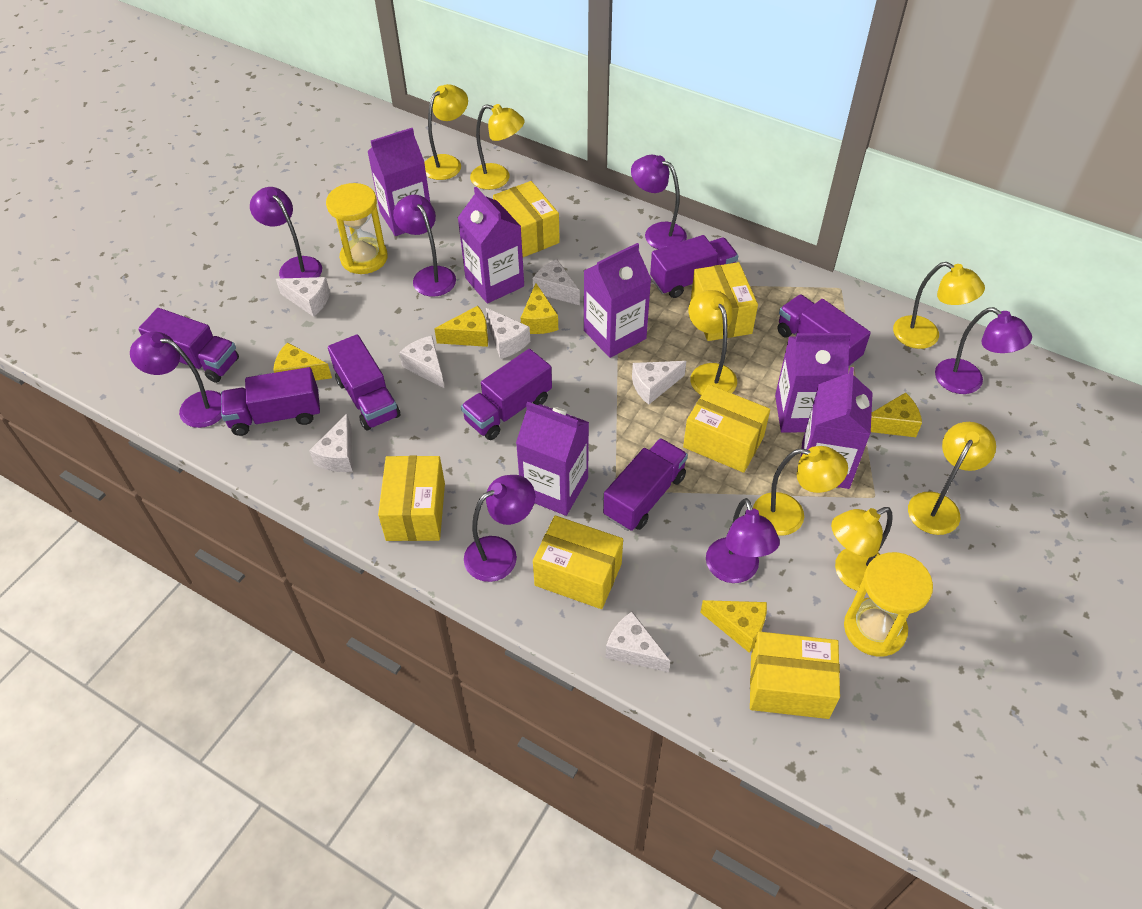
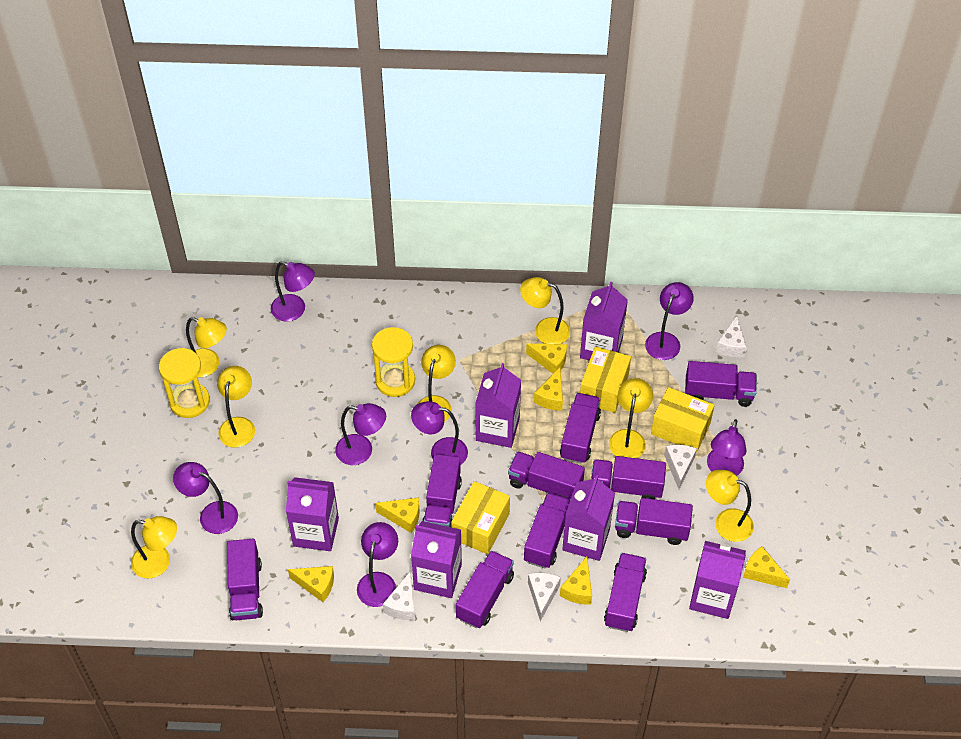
purple truck: [138,308,239,383] [221,367,320,436] [328,334,400,431] [461,349,552,440] [603,438,688,531] [650,235,738,298] [777,294,871,368] = 7 -> [227,539,263,620] [422,454,462,528] [456,550,514,628] [508,451,585,499] [524,493,571,568] [560,393,601,464] [591,456,666,499] [604,553,647,632] [615,498,693,545] [685,361,757,407] = 10
white cheese: [276,277,330,317] [309,414,353,472] [399,336,444,388] [486,308,530,359] [533,259,580,305] [606,612,670,672] [632,361,686,405] = 7 -> [383,572,415,620] [528,573,561,622] [664,445,697,489] [716,316,747,358] = 4
yellow box: [378,456,445,541] [493,181,560,257] [533,516,623,609] [683,384,770,473] [691,262,758,341] [750,632,840,719] = 6 -> [451,481,510,554] [580,346,631,413] [651,387,715,452] = 3
yellow cheese: [273,342,332,381] [434,306,488,347] [521,283,558,334] [700,600,767,653] [871,392,922,437] = 5 -> [288,566,334,602] [375,497,420,533] [526,344,567,374] [534,368,563,411] [560,556,592,604] [743,546,790,588] = 6

